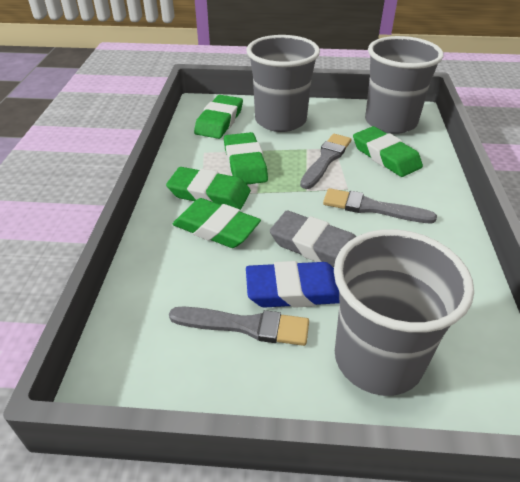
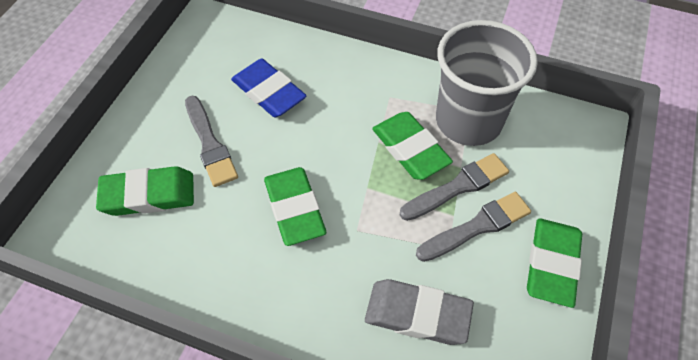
green eraser: [166,167,251,210] [172,198,261,248] [194,95,243,139] [224,132,268,185] [353,126,423,177] = 5 -> [96,166,194,216] [264,167,326,246] [372,112,453,180] [527,218,582,308] = 4
grey cup: [246,35,320,132] [334,229,474,396] [365,36,444,134] = 3 -> [436,20,538,146] = 1

